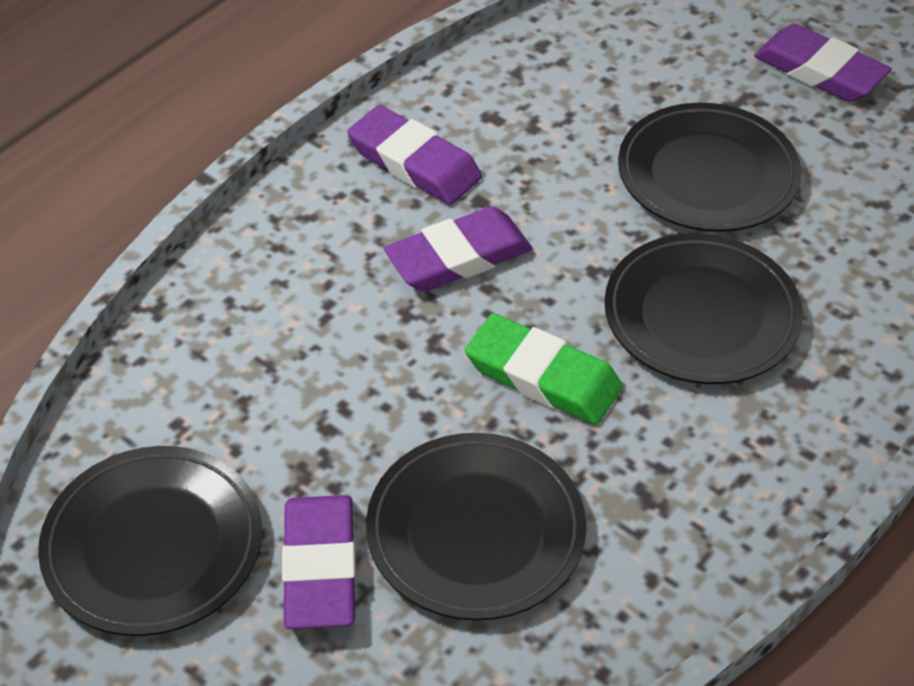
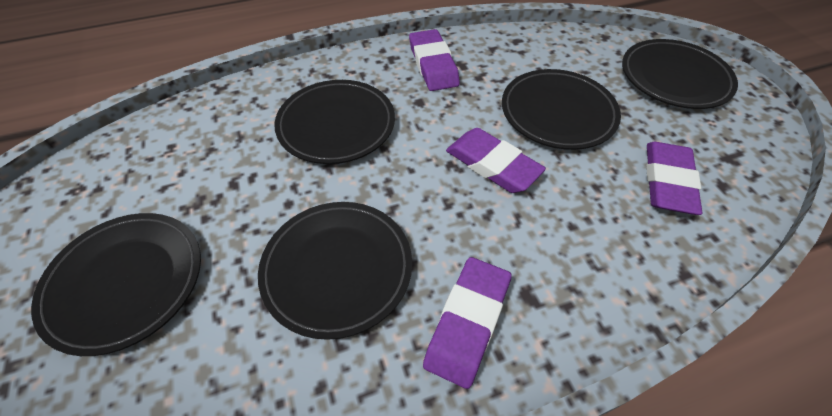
black plate: [38,446,262,636] [366,433,586,621] [604,233,803,384] [618,103,802,232] = 4 -> [31,213,201,356] [258,202,412,340] [274,80,395,164] [502,69,621,150] [622,39,738,109] = 5
green eraser: [465,313,623,425] = 1 -> none = 0

